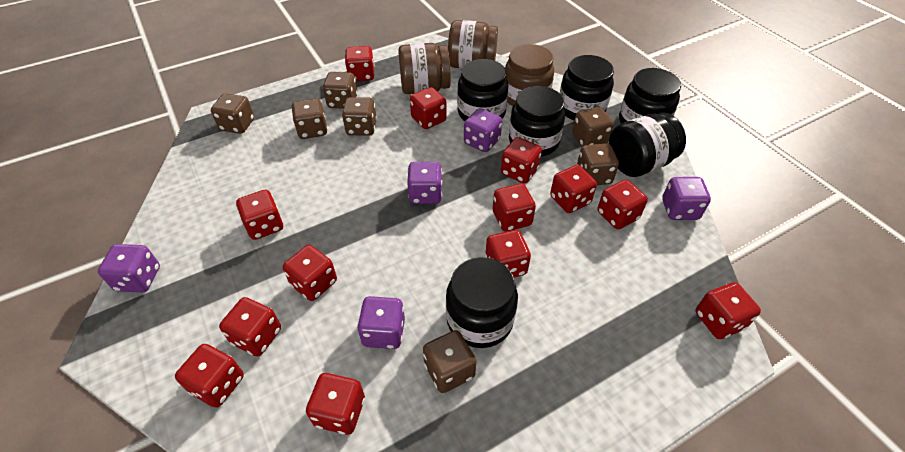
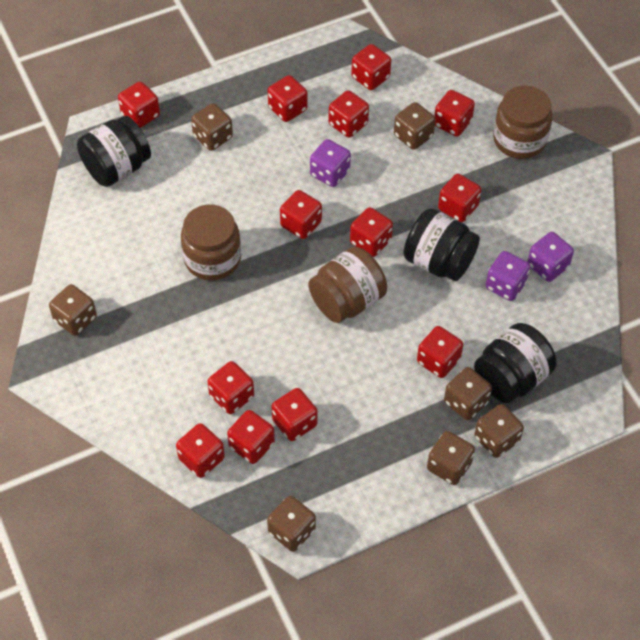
black jar: [446,257,518,348] [457,59,508,121] [509,86,565,157] [560,55,614,120] [609,113,686,177] [619,68,681,124] = 6 -> [77,116,151,187] [403,208,480,281] [474,323,556,403] = 3
purple dice: [98,244,160,293] [357,296,405,349] [407,162,442,204] [464,108,502,152] [662,177,711,220] = 5 -> [310,139,351,187] [486,251,530,301] [527,232,574,282] = 3

